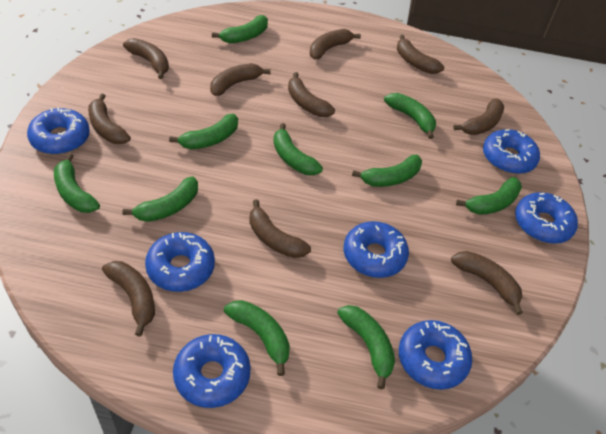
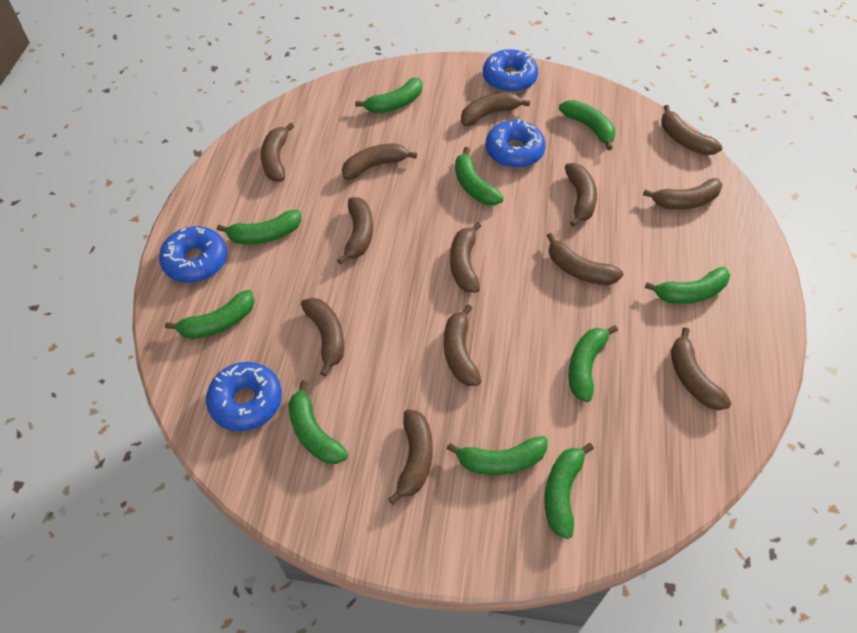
blue donut: [27,108,90,155] [145,232,215,292] [173,334,251,408] [344,221,409,278] [399,320,472,390] [483,129,540,174] [515,192,578,244] = 7 -> [159,226,227,283] [206,362,282,431] [483,49,538,93] [486,119,546,168] = 4
brown banana: [88,93,131,144] [102,261,155,337] [123,38,169,79] [210,63,271,96] [249,199,311,258] [288,72,335,117] [310,29,361,59] [397,35,444,74] [451,251,523,315] [453,99,504,135] = 10 -> [261,123,294,182] [301,298,344,376] [337,197,373,265] [342,143,417,180] [388,409,433,505] [444,305,481,386] [450,222,481,293] [461,92,530,126] [547,233,624,285] [565,163,597,227] [643,178,722,210] [661,105,722,155] [671,327,732,410] = 13

